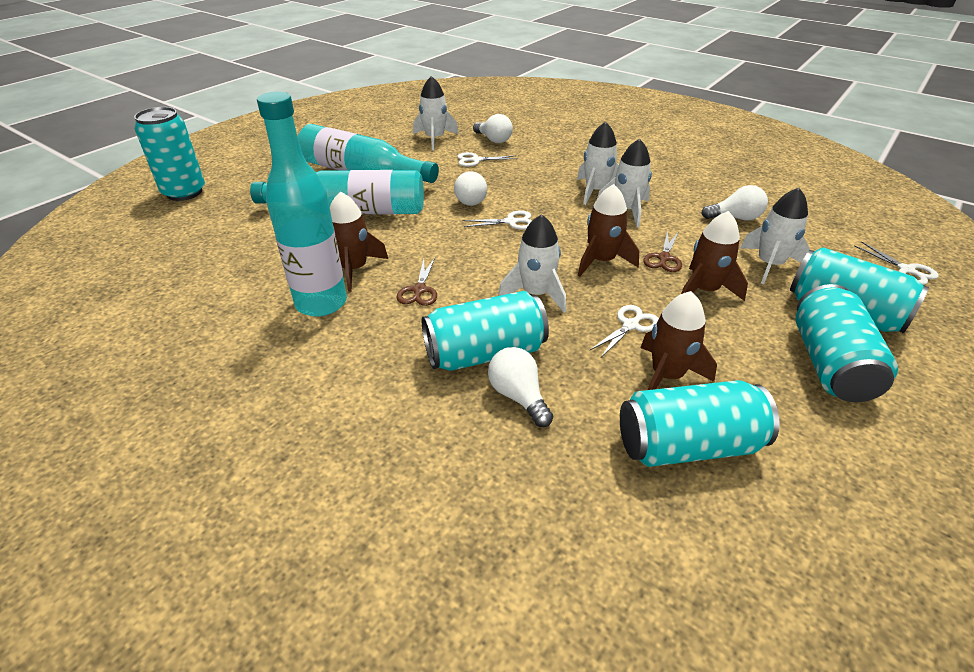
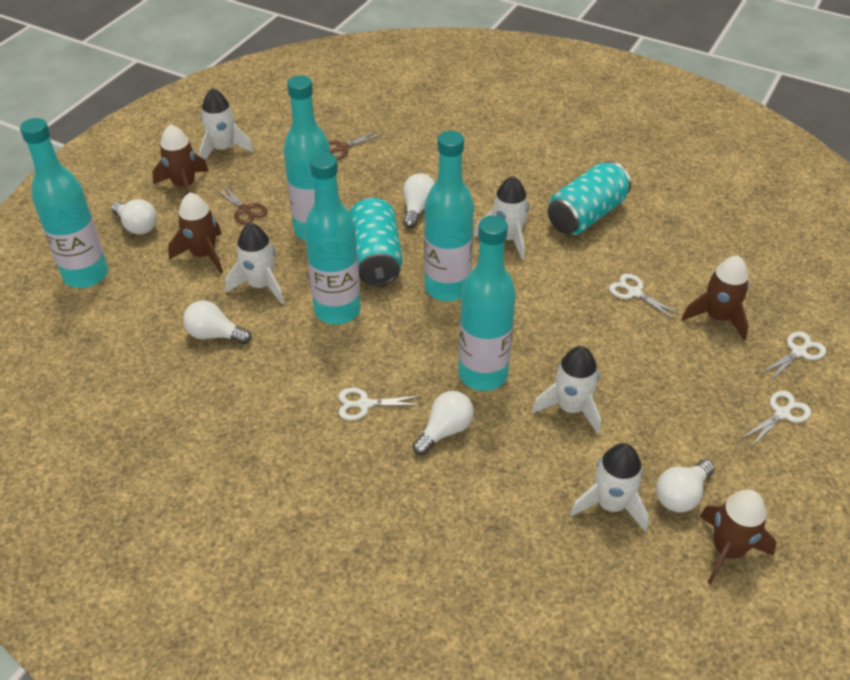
turquoise bottle: [250,170,424,215] [257,91,347,317] [298,124,439,183] = 3 -> [20,118,108,288] [283,75,331,241] [304,152,361,324] [424,131,474,301] [458,215,516,391] = 5
turquoise can: [134,107,205,201] [422,291,549,371] [620,380,780,467] [790,247,929,333] [795,284,898,402] = 5 -> [349,197,402,286] [548,161,631,235] = 2
white light bulb: [454,171,487,206] [473,114,513,143] [488,347,553,427] [701,185,768,220] = 4 -> [111,199,157,235] [183,300,251,344] [403,173,435,228] [413,391,474,455] [656,459,714,513] = 5

